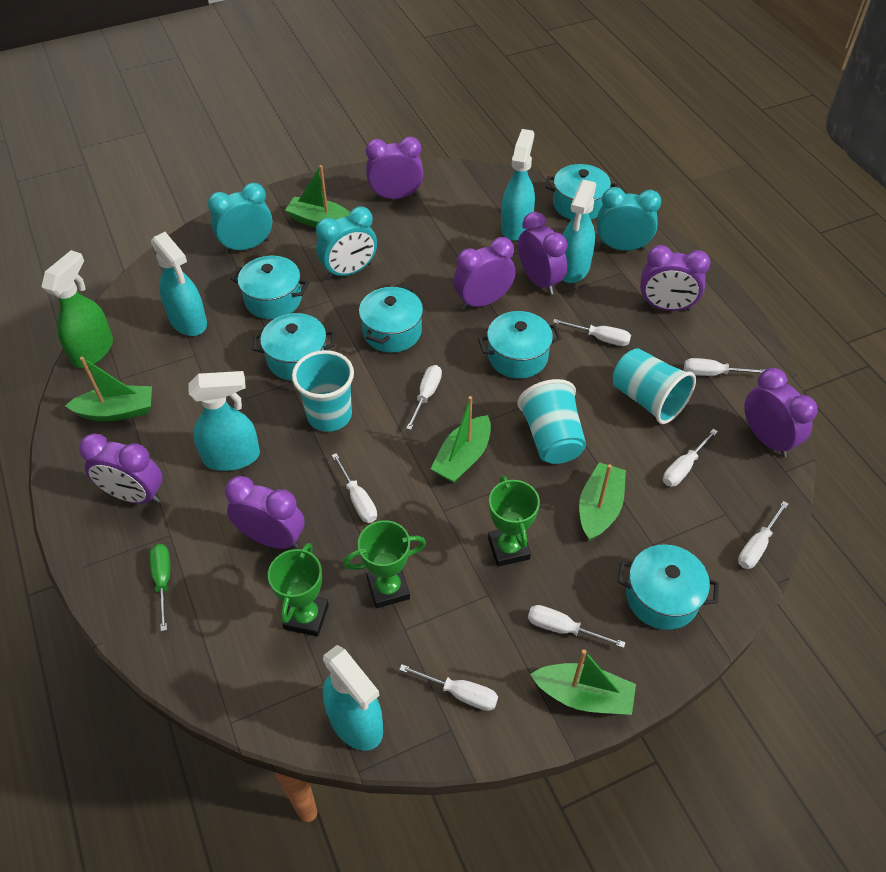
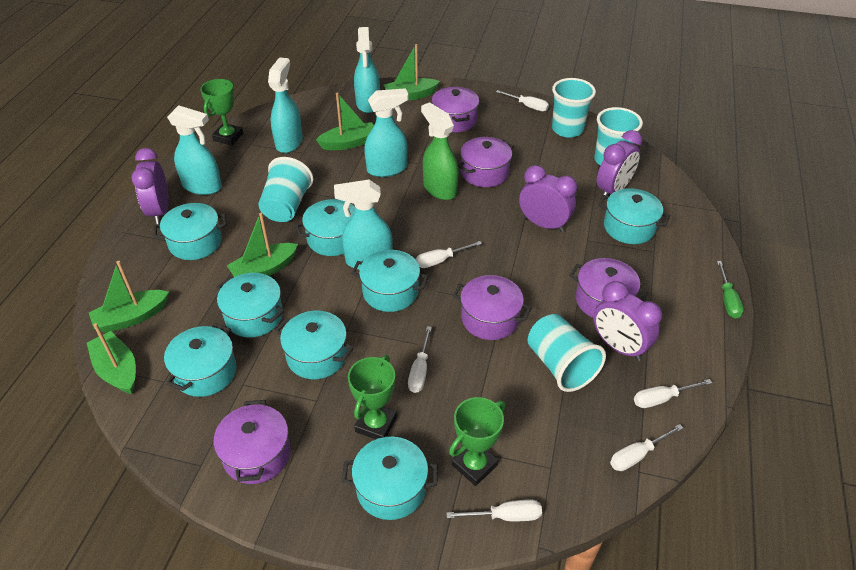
purple clock: [79,433,163,504] [225,476,305,549] [366,137,423,199] [453,237,515,310] [518,212,567,295] [640,245,711,311] [744,368,818,457] = 7 -> [131,148,169,224] [519,165,577,232] [593,281,662,361] [597,130,642,200] = 4
purple pot: none = 0 -> [213,400,291,484] [432,86,479,132] [452,275,532,340] [458,137,514,187] [569,258,648,318] = 5
turquoise clock: [208,183,273,253] [316,207,377,279] [597,187,661,251] = 3 -> none = 0
turquoise cup: [292,350,354,432] [517,379,586,464] [613,348,696,424] = 3 -> [258,157,313,222] [528,314,606,392] [552,78,596,138] [594,107,643,166] = 4
turquoise pot: [231,256,309,319] [252,313,335,381] [359,285,423,353] [478,311,561,379] [546,164,618,220] [618,544,719,630] = 6 -> [154,203,227,260] [164,323,237,397] [217,273,284,337] [275,311,354,379] [295,199,355,256] [342,437,438,520] [351,250,429,312] [598,188,670,244] = 8
white screwdriver: [332,453,377,523] [399,664,498,711] [406,365,442,430] [528,605,626,648] [553,319,631,346] [663,429,718,487] [684,358,765,376] [738,501,788,569] = 8 -> [408,326,432,393] [415,241,482,268] [446,500,542,521] [496,90,549,111] [610,424,683,471] [634,379,712,408] = 6

